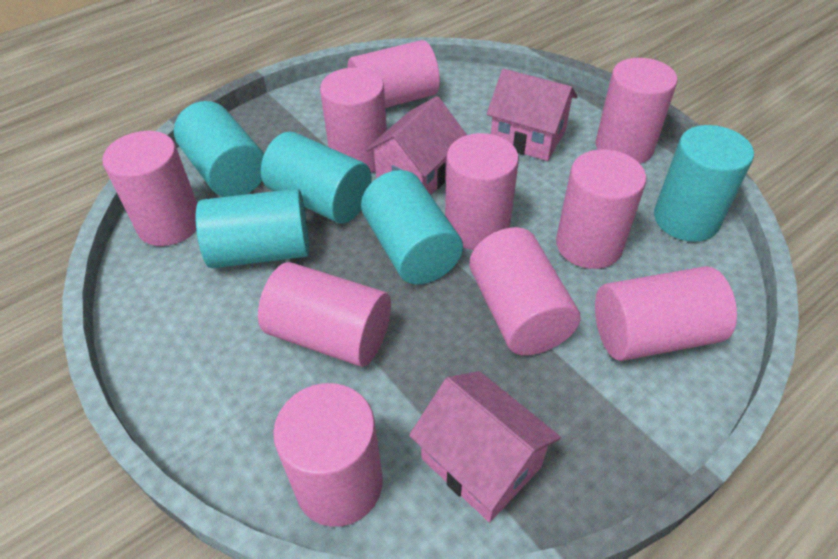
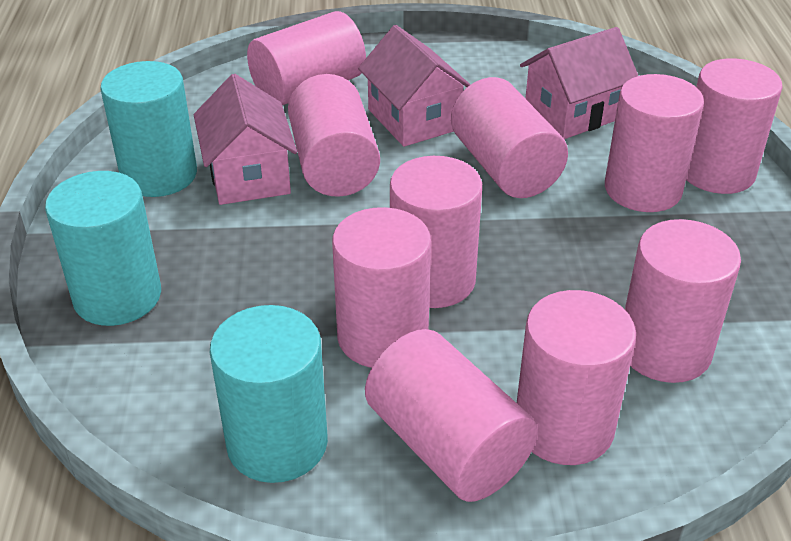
turquoise cylinder: [174,101,264,197] [196,189,309,268] [261,132,372,223] [361,170,463,285] [654,125,754,242] = 5 -> [45,171,161,326] [100,61,197,197] [210,305,328,483] = 3

